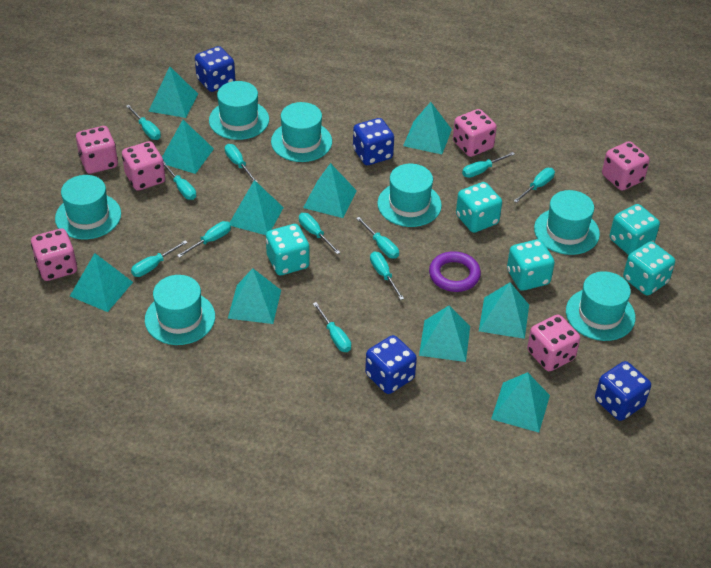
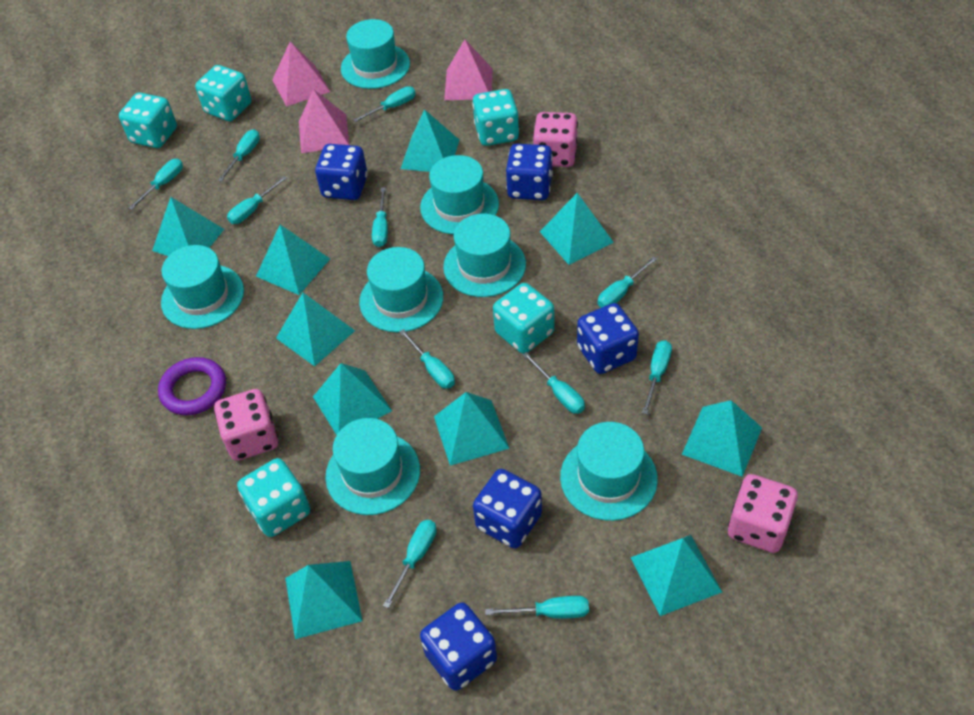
blue dice: [195,46,235,92] [353,118,394,165] [365,335,417,394] [595,361,651,421] = 4 -> [315,144,368,200] [420,602,497,691] [473,469,542,549] [506,144,553,200] [577,303,639,374] = 5
pink dice: [31,229,77,281] [76,126,118,174] [122,141,165,191] [453,109,497,157] [527,315,580,371] [602,141,650,191] = 6 -> [214,389,278,461] [533,112,578,167] [728,474,798,553] = 3
pink pyramid: none = 0 -> [272,41,330,107] [299,89,350,153] [444,39,493,100] = 3

